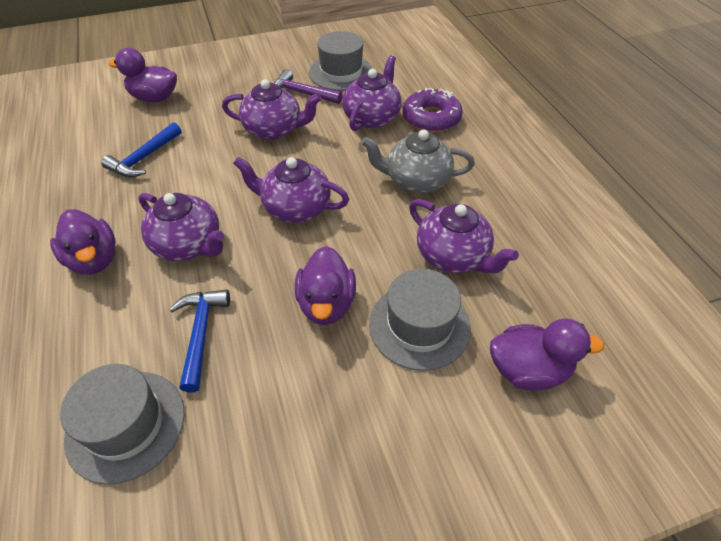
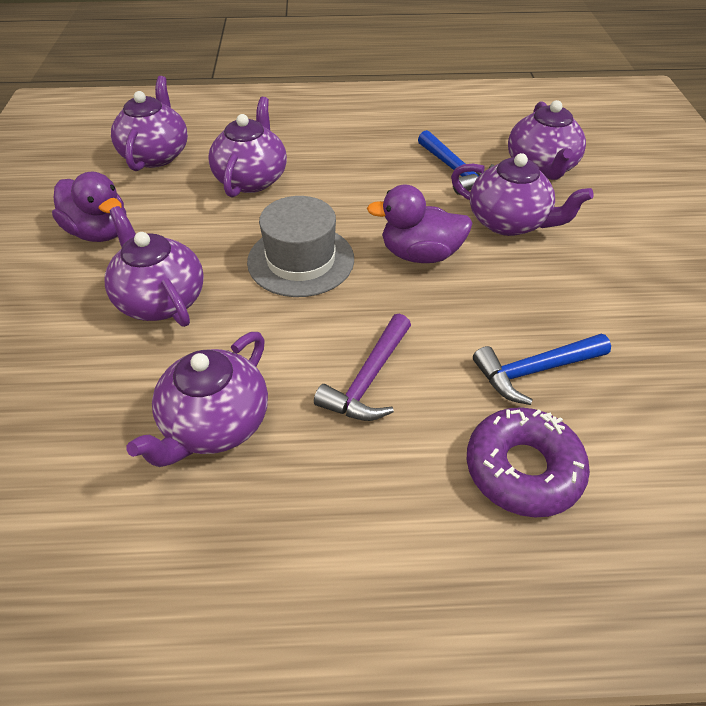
grey hat: [60,364,185,485] [309,31,373,91] [369,269,471,371] = 3 -> [247,196,354,297] = 1
grey teapot: [361,129,475,193] = 1 -> none = 0
purple duck: [50,209,116,275] [109,48,177,102] [295,246,356,325] [490,318,604,391] = 4 -> [52,171,126,242] [367,184,472,263] = 2
purple teapot: [138,193,224,261] [222,79,322,140] [233,157,349,223] [342,55,402,131] [409,199,519,273] = 5 -> [105,206,204,327] [111,76,188,171] [126,332,268,467] [209,97,287,198] [451,153,594,236] [508,100,586,180] = 6

